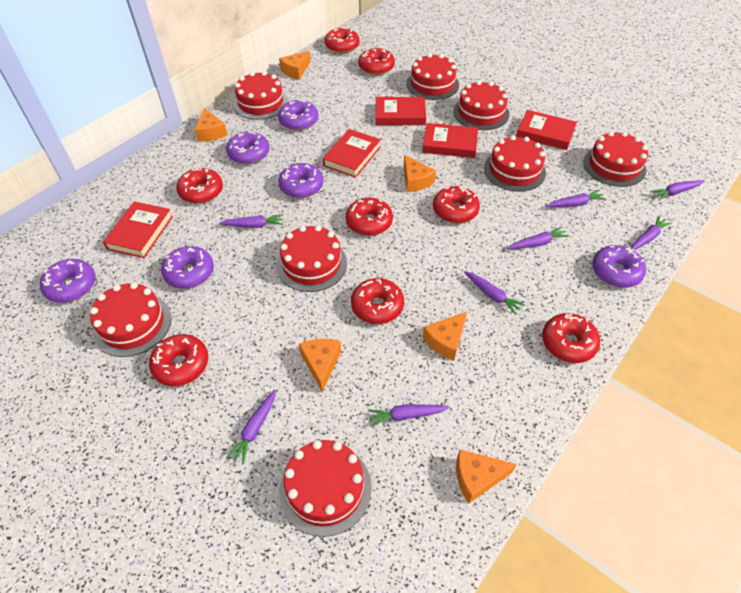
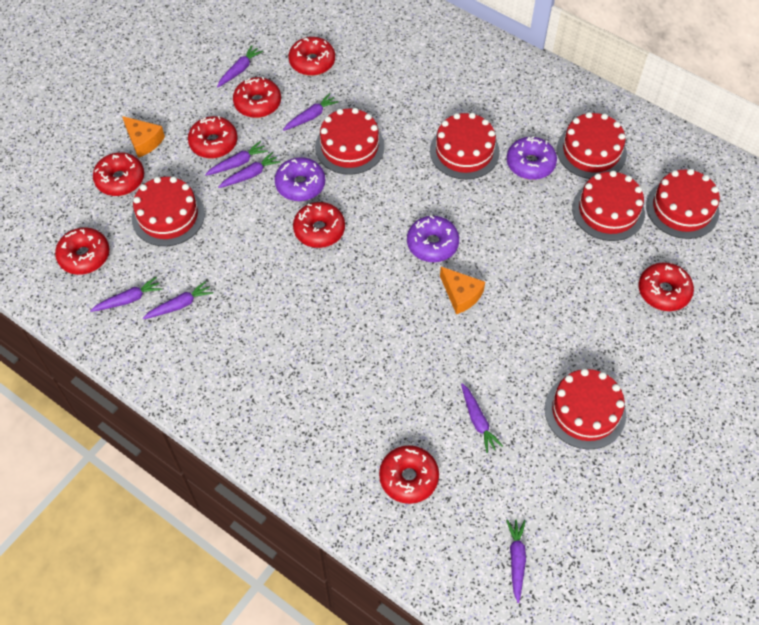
orange cheese: [194,108,227,141] [279,51,310,79] [299,339,341,392] [404,155,436,192] [423,312,467,360] [456,450,517,503] = 6 -> [122,116,165,158] [440,267,485,314] = 2
purple donut: [40,259,96,303] [161,246,214,289] [226,131,270,164] [278,100,318,131] [278,163,324,198] [592,245,646,288] = 6 -> [275,157,325,201] [407,215,459,262] [507,136,557,180] = 3
red book: [103,201,173,258] [323,129,381,178] [376,97,426,125] [422,123,478,158] [516,110,577,150] = 5 -> none = 0
red cake: [90,282,171,357] [233,71,288,120] [277,225,347,292] [279,440,372,537] [406,53,459,100] [453,80,509,130] [484,135,546,191] [583,131,648,187] = 8 -> [132,176,205,246] [315,108,385,175] [430,113,500,180] [545,369,626,449] [557,112,627,179] [572,171,645,241] [646,169,720,239] = 7

